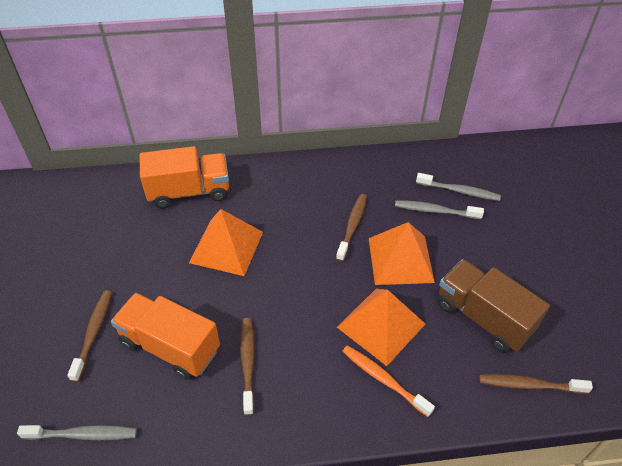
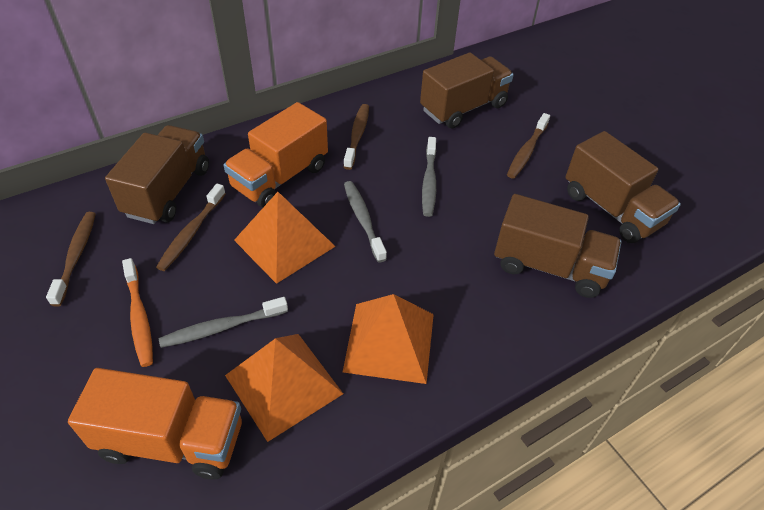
brown truck: [438,259,550,353] = 1 -> [105,125,209,224] [420,53,514,129] [494,194,621,298] [565,131,681,243] = 4

